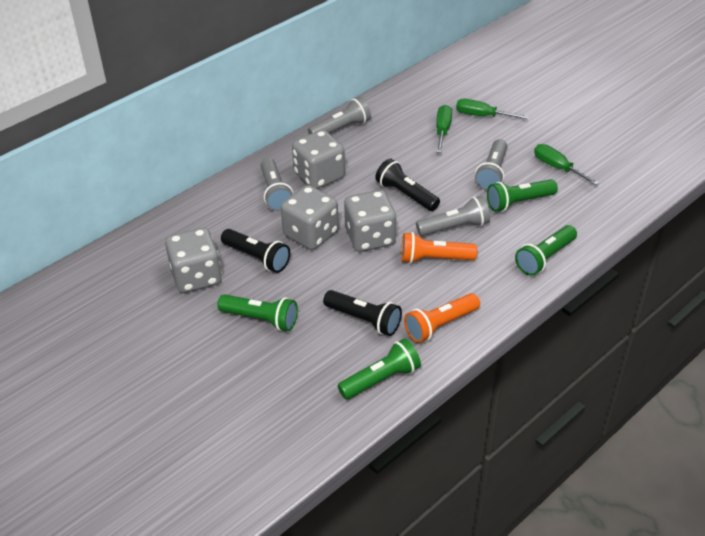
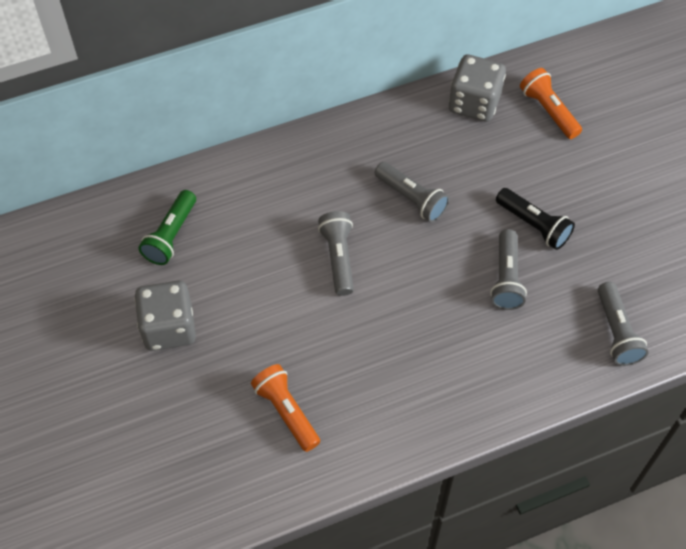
black flashlight: [221,229,290,273] [323,290,402,336] [375,159,440,211] = 3 -> [496,188,575,250] = 1
green flashlight: [217,294,298,331] [338,338,421,400] [487,179,558,212] [515,225,577,276] = 4 -> [138,190,196,265] = 1
green screwdriver: [436,105,452,153] [456,99,528,119] [534,144,599,185] = 3 -> none = 0
grey dice: [165,228,222,293] [281,185,339,250] [292,130,345,189] [344,190,396,252] = 4 -> [135,281,196,351] [449,55,506,122] = 2

